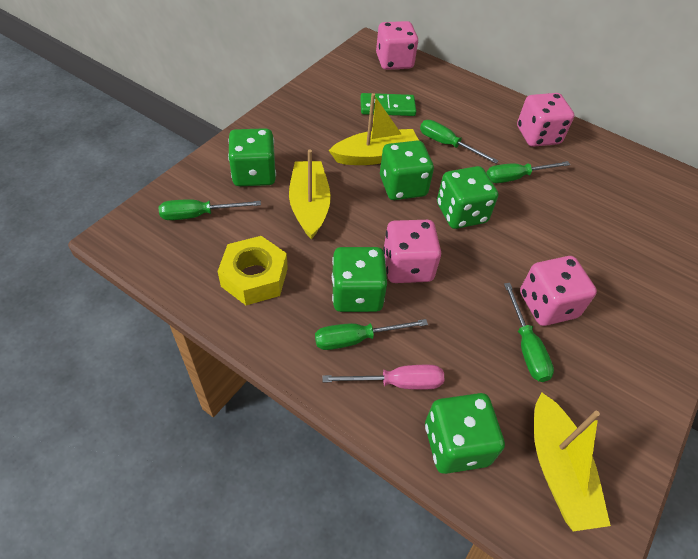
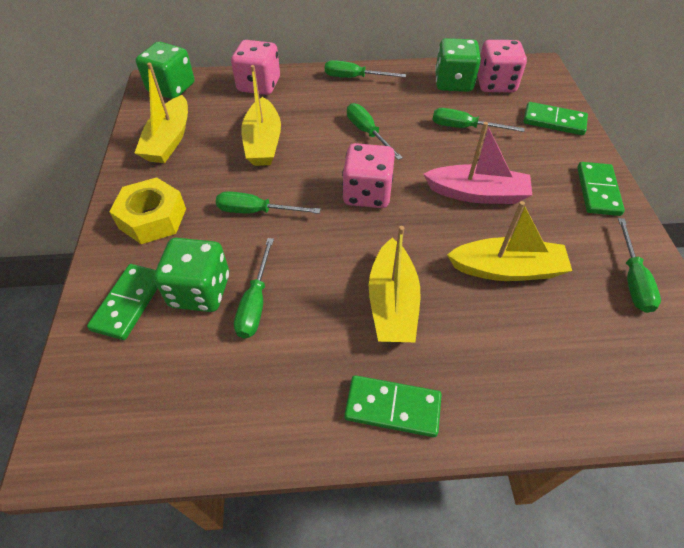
green dice: [228,128,276,186] [332,247,387,312] [380,140,434,200] [425,393,505,474] [437,166,498,229] = 5 -> [136,42,194,99] [154,238,229,312] [435,38,481,92] = 3
green domino: [360,93,416,116] = 1 -> [87,264,158,340] [344,375,442,437] [523,102,588,135] [577,162,625,216] = 4
green screwdriver: [159,199,261,220] [315,319,428,350] [420,120,498,164] [487,161,570,183] [504,283,554,382] = 5 -> [216,191,320,214] [234,238,274,338] [325,60,406,78] [347,103,403,160] [432,108,525,132] [618,218,661,313] = 6
pink boat: none = 0 -> [423,122,532,204] = 1
pink dice: [376,21,418,70] [383,220,441,283] [517,93,574,147] [520,256,597,326] = 4 -> [231,40,280,95] [342,143,395,208] [477,40,527,92] = 3
pink screwdriver: [322,365,444,390] = 1 -> none = 0
yellow boat: [289,150,331,240] [329,93,419,165] [534,392,611,531] = 3 -> [135,63,188,163] [241,65,281,166] [369,226,420,342] [447,201,572,281] = 4

